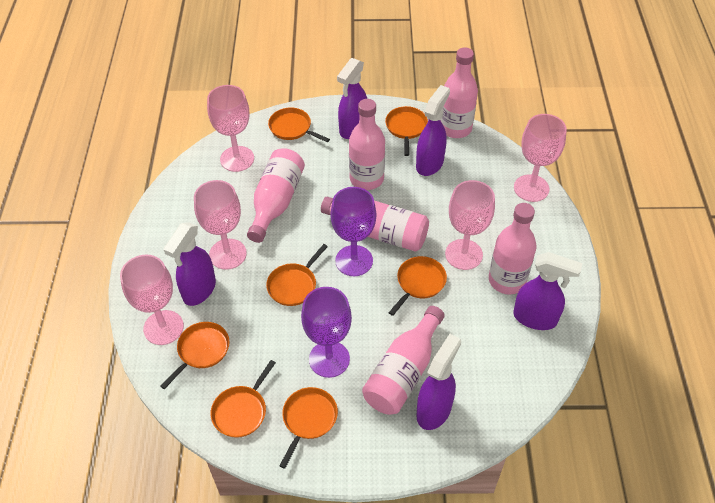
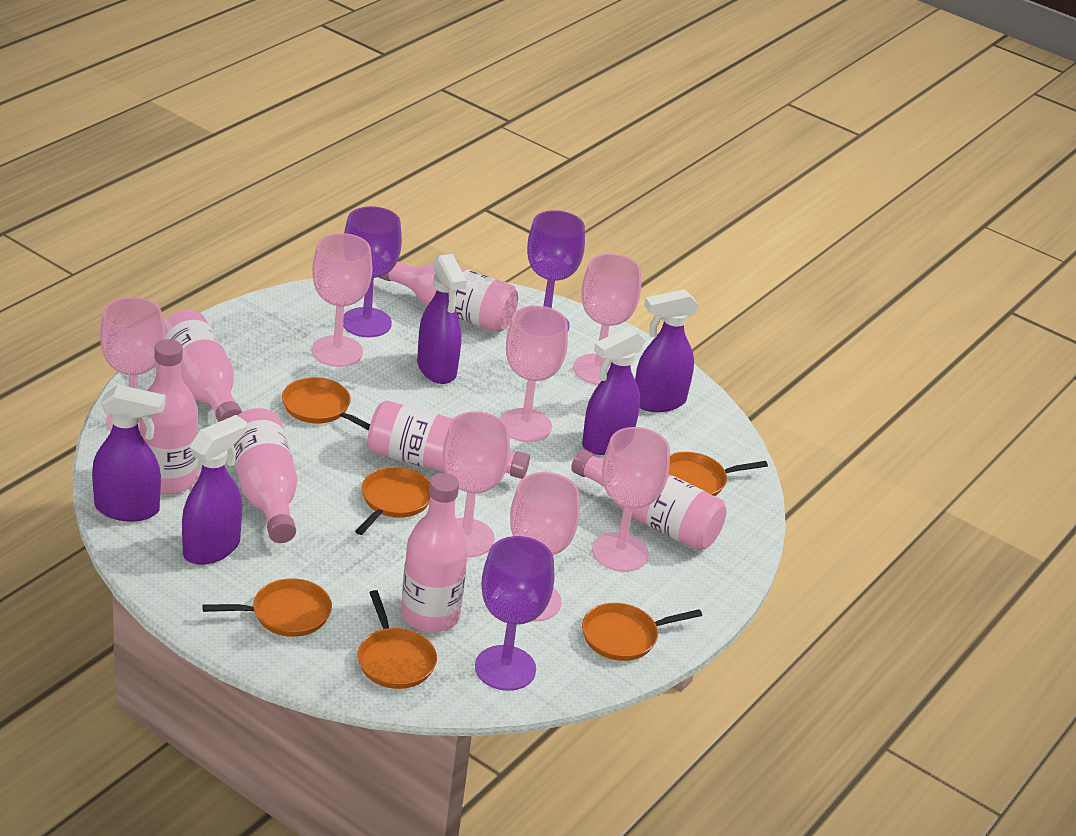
orange pan: [160,322,230,389] [211,360,276,438] [266,244,328,306] [268,108,330,142] [279,387,338,469] [385,106,428,156] [389,256,447,316] = 7 -> [202,578,332,637] [282,377,370,431] [355,467,430,535] [358,590,437,689] [582,603,702,661] [669,452,768,496] = 6
pink bottle: [247,148,305,243] [321,197,429,252] [349,99,385,190] [362,306,445,415] [440,47,478,138] [489,203,536,295] = 6 -> [139,339,198,494] [164,310,242,422] [234,408,297,543] [367,400,530,479] [379,261,518,332] [401,473,468,632] [571,449,726,551] = 7
pink goblet: [120,255,184,345] [194,180,247,270] [207,85,254,172] [445,180,495,270] [514,114,567,202] = 5 -> [100,297,165,431] [312,233,373,367] [443,411,510,557] [500,305,568,442] [510,472,580,622] [573,254,641,385] [592,427,670,572] = 7
purple goblet: [301,287,352,378] [330,187,376,276] = 2 -> [343,206,402,337] [475,536,554,691] [527,210,585,331] = 3

